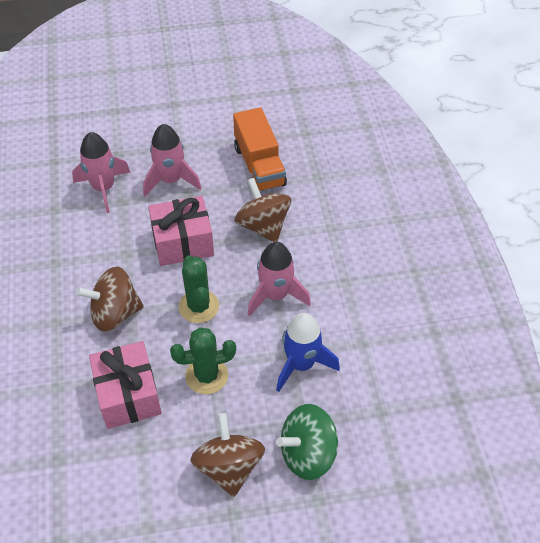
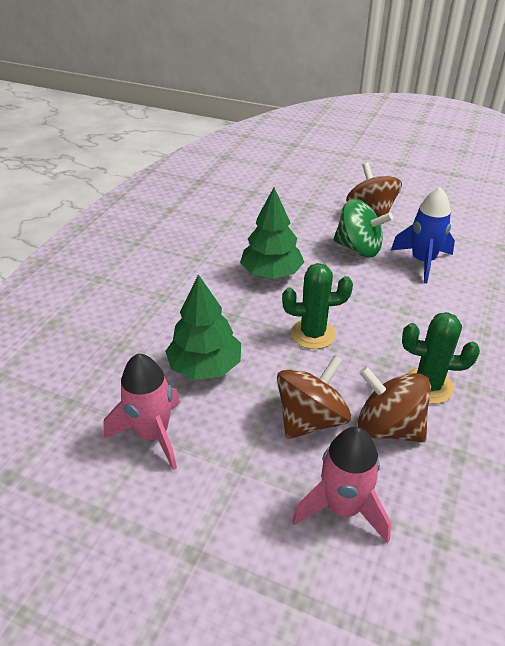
green tree: none = 0 -> [165,274,241,380] [240,187,304,279] = 2
orange truck: [233,107,287,191] = 1 -> none = 0
pink gift: [89,341,162,429] [148,196,214,266] = 2 -> none = 0
pink rocket: [72,132,131,213] [143,124,202,196] [248,242,311,317] = 3 -> [103,353,180,470] [292,427,391,543] = 2

